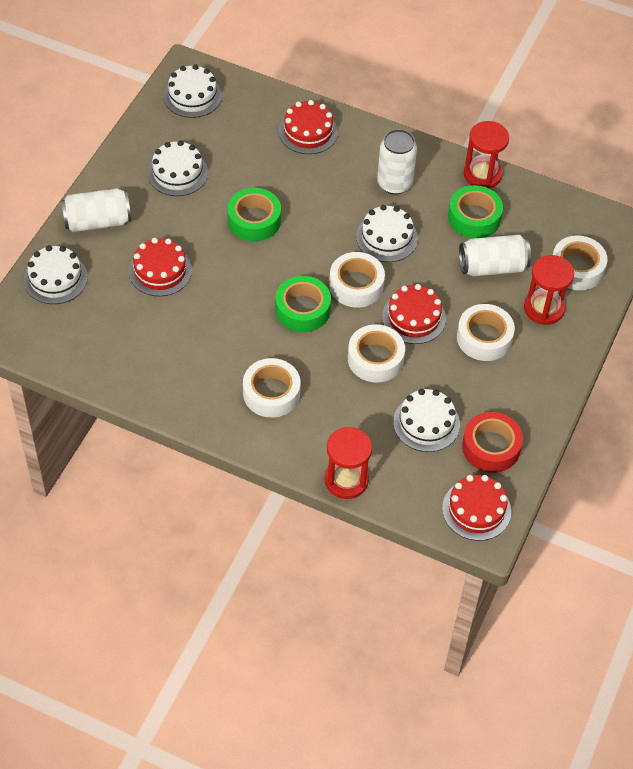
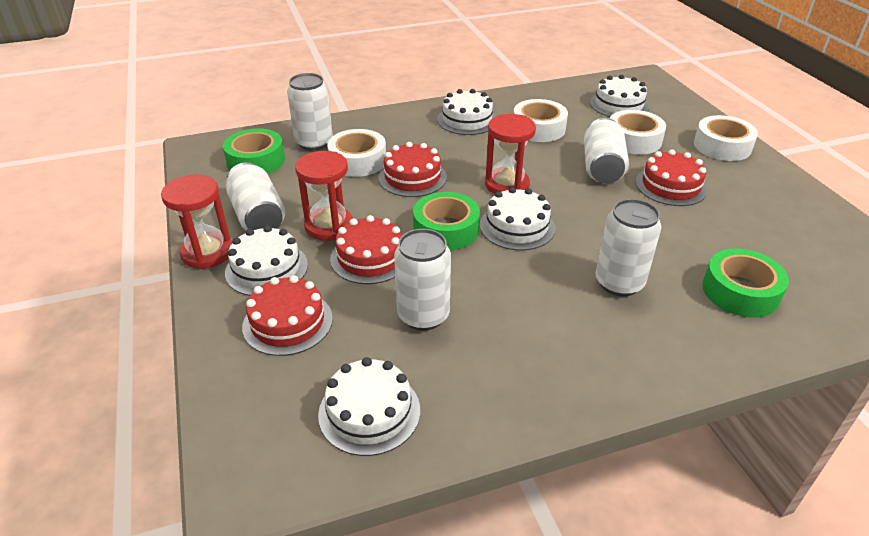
red tape: [462,412,523,473] = 1 -> none = 0
white can: [61,188,131,232] [377,129,417,195] [459,235,531,276] = 3 -> [226,162,285,230] [287,73,333,151] [394,229,451,331] [584,118,629,183] [595,199,661,297] = 5
white tape: [243,358,301,418] [329,252,385,308] [348,324,405,383] [457,304,515,361] [553,235,607,290] = 5 -> [327,129,386,177] [513,99,568,142] [610,110,666,155] [694,115,758,161] = 4

